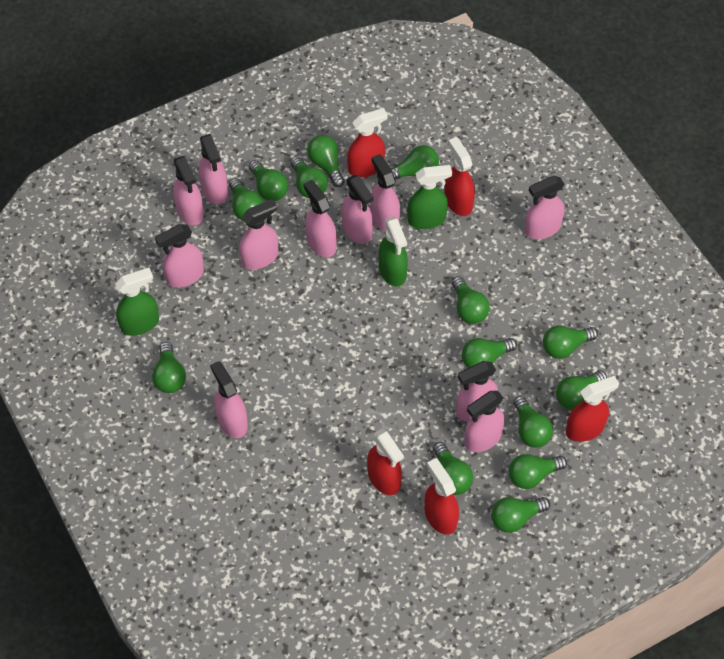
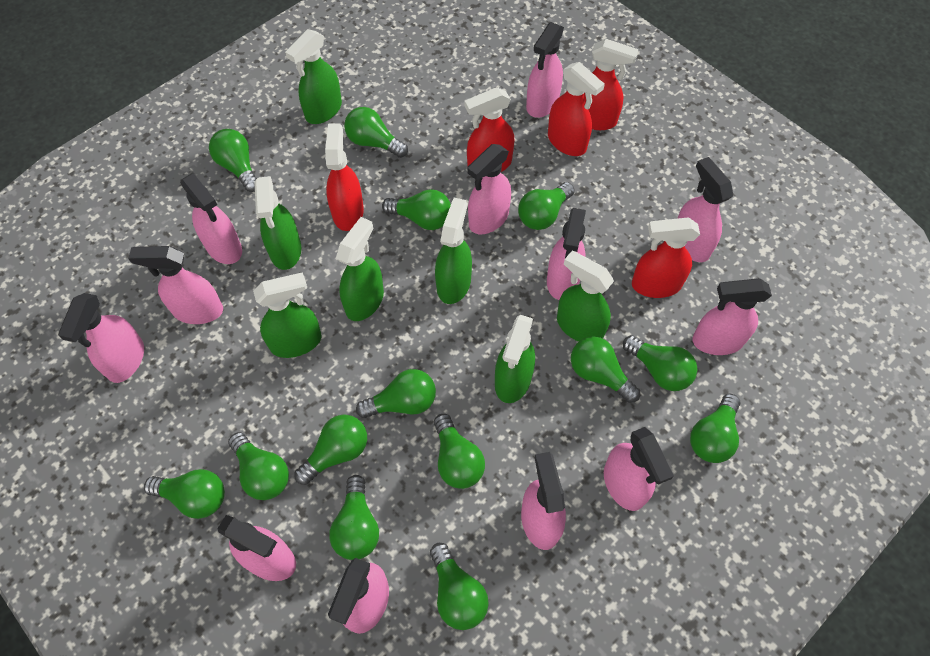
green spray bottle: [115,268,159,336] [378,217,408,287] [407,165,452,229] = 3 -> [253,272,322,358] [254,176,301,270] [285,29,342,124] [336,217,384,321] [435,198,472,304] [495,315,535,403] [557,251,614,342] = 7
pink spray bottle: [155,224,204,288] [173,156,204,226] [199,134,228,204] [210,361,248,438] [239,199,278,270] [304,180,337,257] [342,175,374,244] [370,154,400,232] [456,361,498,422] [464,391,505,452] [525,176,565,239] = 11 -> [58,293,144,383] [128,246,223,324] [180,173,242,264] [217,515,296,581] [328,558,389,634] [468,144,511,234] [521,452,566,550] [526,22,564,118] [547,208,586,300] [604,427,674,511] [677,157,733,262] [693,278,772,355] = 12

